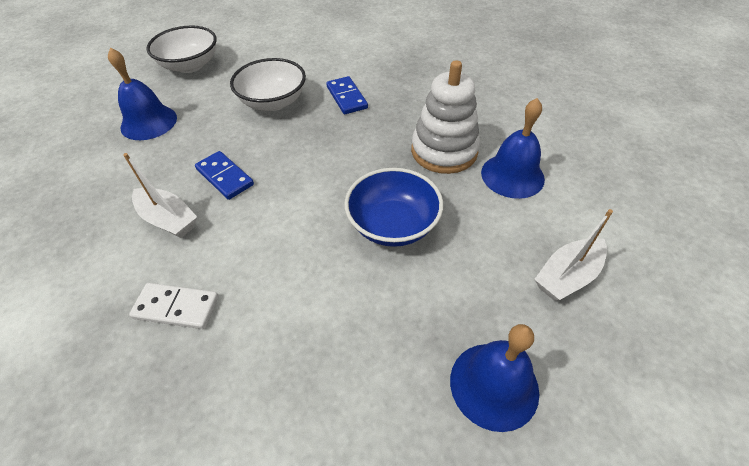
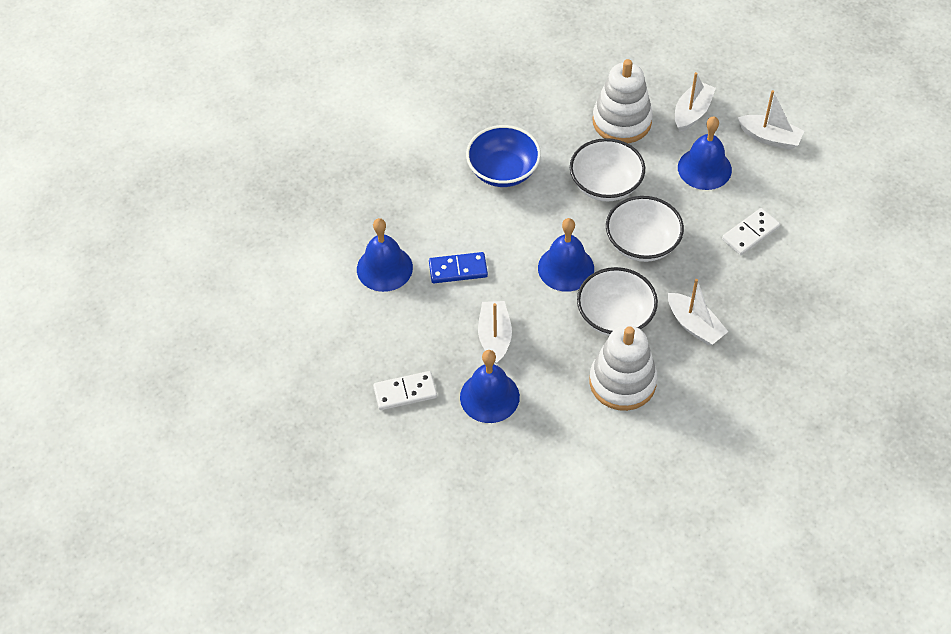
blue bell: [108,48,177,140] [450,324,539,432] [481,98,545,199] = 3 -> [357,218,413,292] [460,350,520,423] [538,218,594,292] [678,116,732,190] = 4
blue domino: [195,151,254,200] [326,76,368,114] = 2 -> [429,252,488,283] = 1
white boat: [123,153,197,238] [534,209,613,301] = 2 -> [478,301,512,365] [668,279,728,346] [675,72,716,132] [738,90,804,150] = 4
white bowl: [147,25,217,73] [230,58,306,111] = 2 -> [570,138,645,201] [577,267,658,336] [606,196,684,262] = 3
white domino: [129,283,219,329] = 1 -> [373,371,437,410] [722,208,780,255] = 2
white stacking toy: [411,60,480,174] = 1 -> [589,325,657,411] [592,59,653,143] = 2

